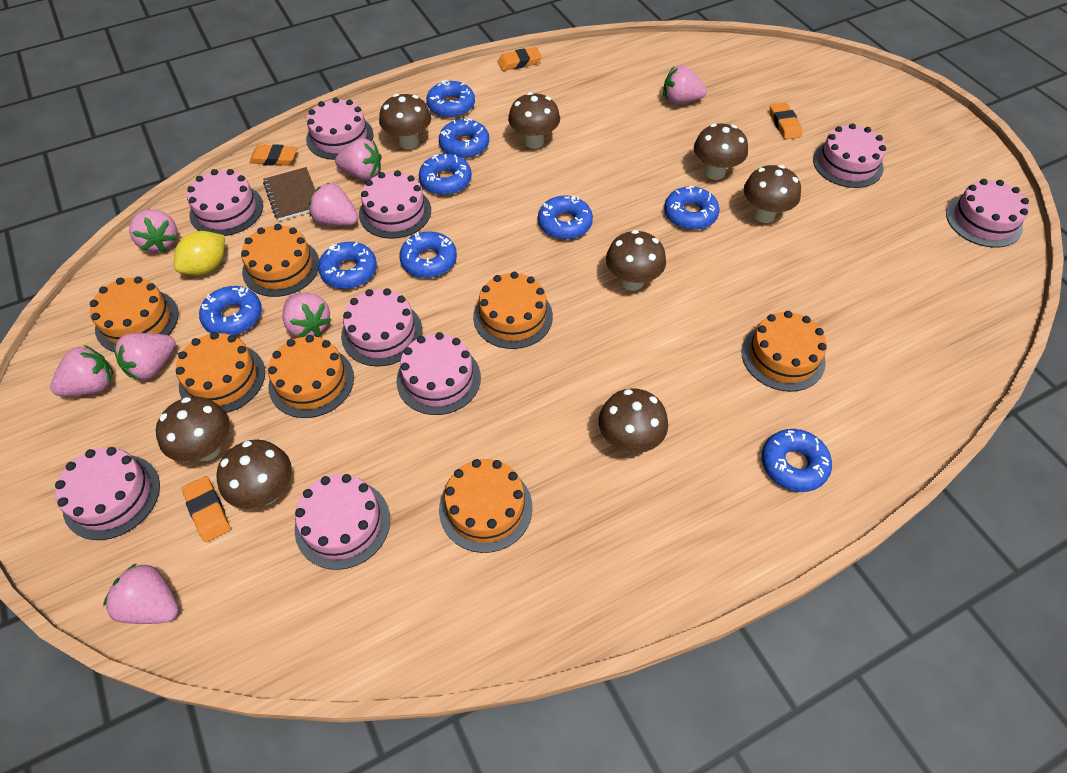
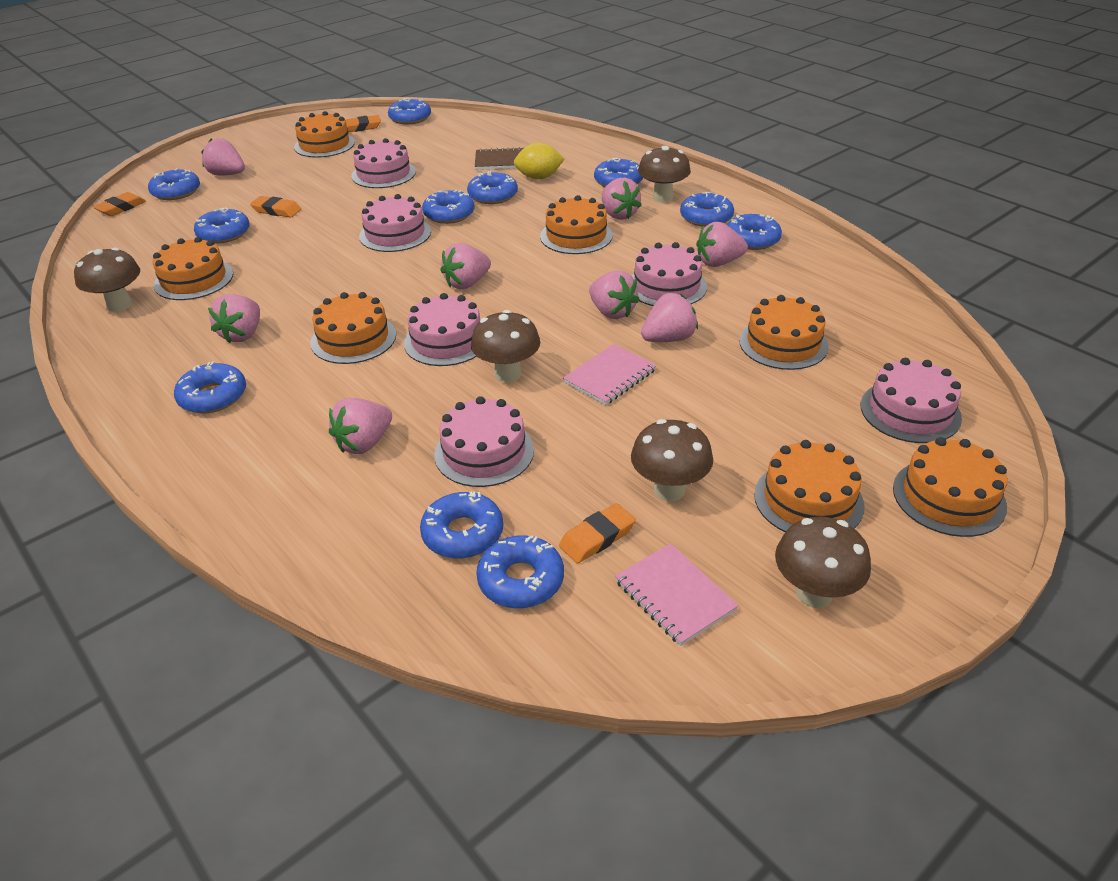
blue donut: [199,286,262,335] [318,242,377,289] [399,231,457,278] [419,154,472,195] [426,80,475,118] [439,118,489,158] [538,195,593,240] [664,186,719,230] [762,429,832,492] = 9 -> [148,168,200,200] [174,361,246,413] [194,207,250,244] [388,98,431,125] [420,491,503,558] [422,190,475,224] [467,171,518,204] [476,536,564,608] [594,158,643,187] [680,192,734,227] [727,214,782,250] = 11
brown mushroom: [156,397,230,462] [216,440,292,509] [379,94,431,149] [508,92,560,149] [599,388,668,453] [606,230,666,291] [694,123,748,180] [744,165,801,223] = 8 -> [74,247,140,312] [471,310,540,382] [631,419,713,501] [638,146,691,202] [775,517,871,608] = 5
pink cake: [55,447,160,540] [187,169,263,236] [295,474,390,570] [306,97,374,160] [341,288,423,367] [359,170,431,239] [396,332,481,415] [813,123,886,188] [946,179,1029,248] = 9 -> [351,138,416,188] [359,194,431,252] [404,293,480,366] [434,396,534,487] [632,242,707,306] [861,358,962,443] = 6
pink notebook: none = 0 -> [563,344,657,405] [615,543,739,646] = 2

